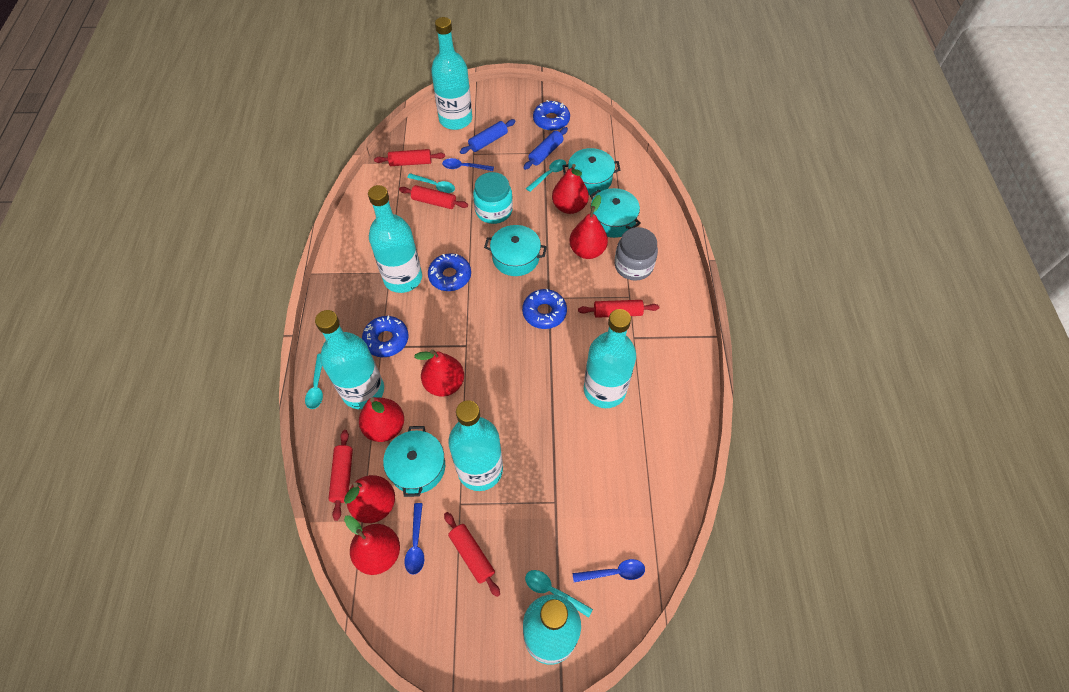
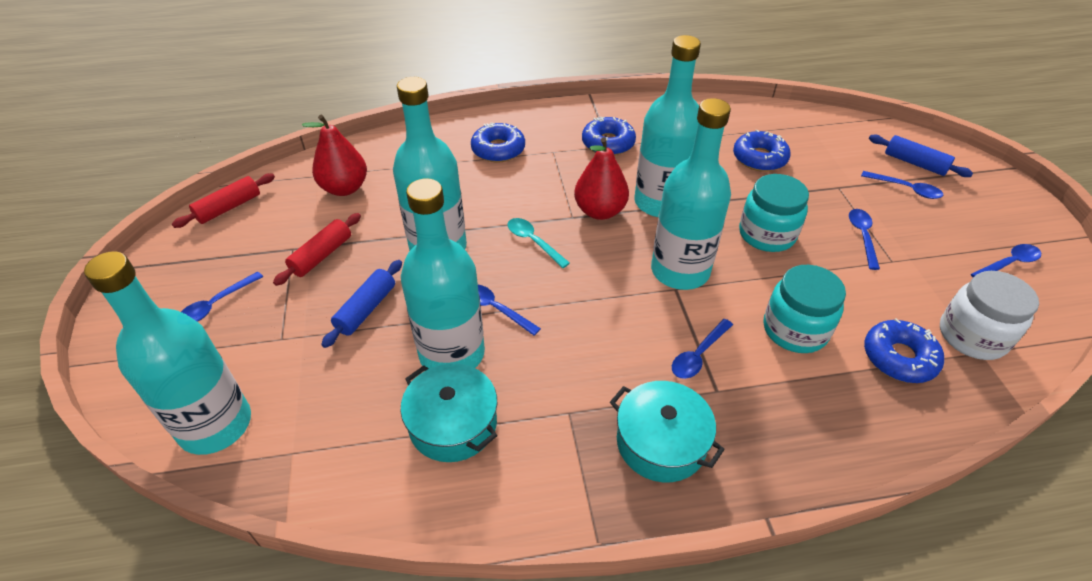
blue spoon: [404,503,424,575] [442,158,494,171] [572,559,645,582] = 3 -> [181,271,263,322] [478,285,541,336] [672,319,733,379] [849,209,880,270] [861,171,943,199] [971,244,1041,277] = 6
grey jar: [614,227,658,281] = 1 -> none = 0
red pear: [344,475,395,523] [344,515,400,575] [359,397,404,442] [414,349,464,397] [552,164,589,214] [569,195,608,259] = 6 -> [302,115,367,196] [574,137,629,220] = 2
red rolling pin: [328,430,353,521] [374,149,445,166] [399,185,468,209] [444,512,500,597] [578,300,659,318] = 5 -> [172,173,275,228] [273,213,361,286] = 2
turquoise bottle: [315,310,384,409] [368,185,422,293] [431,17,472,130] [448,400,503,491] [523,595,581,665] [584,309,636,408] = 6 -> [84,251,251,455] [393,77,467,251] [401,178,485,369] [634,35,701,217] [651,98,731,290] = 5
turquoise jar: [473,172,513,224] = 1 -> [739,174,809,252] [763,265,846,353] = 2
turquoise pot: [383,426,445,497] [484,225,547,276] [562,148,620,195] [590,188,641,238] = 4 -> [401,363,497,462] [610,381,725,482] = 2
turquoise spoon: [305,354,323,409] [407,173,455,193] [525,570,593,618] [526,159,566,192] = 4 -> [508,218,570,268] = 1
white jar: none = 0 -> [940,271,1039,360] = 1

